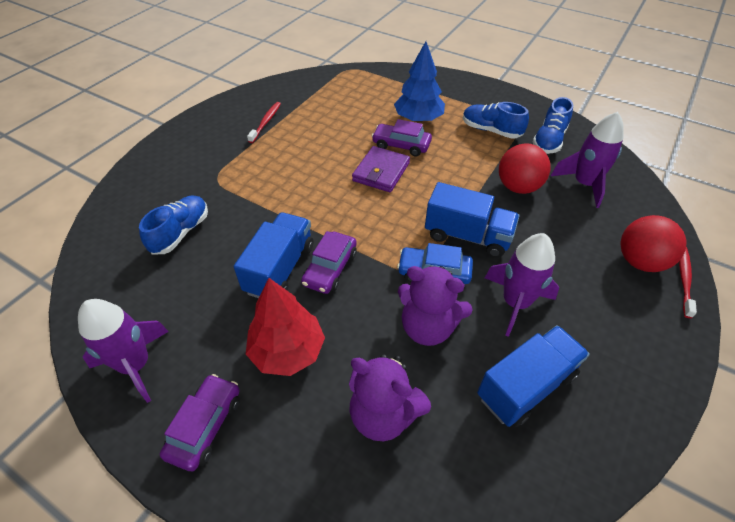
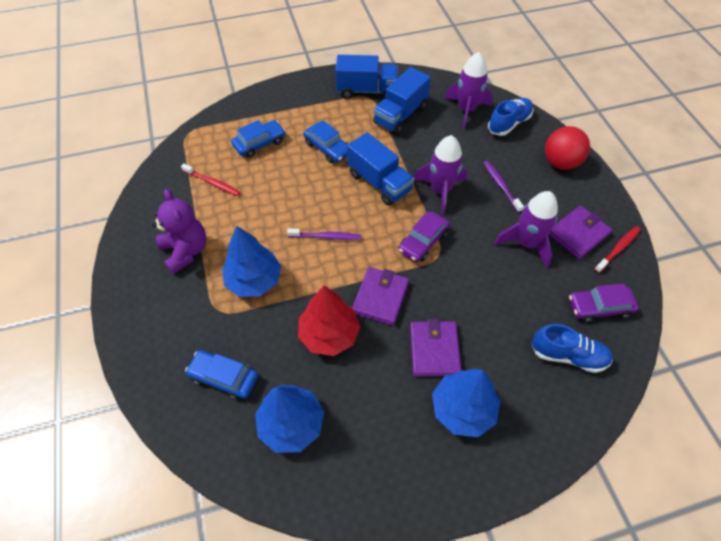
blue car: [397,243,473,284] = 1 -> [185,350,258,400] [231,120,285,158] [303,120,348,163] = 3
blue shoe: [139,195,208,255] [463,102,529,139] [533,97,573,154] = 3 -> [488,98,534,136] [531,324,613,373] = 2
blue tree: [394,41,445,122] = 1 -> [222,226,282,297] [255,384,324,453] [432,368,500,437] = 3
purple car: [160,374,240,472] [301,231,357,294] [372,119,432,157] = 3 -> [398,211,450,262] [569,283,639,322] = 2
purple teddy bear: [349,355,431,441] [398,266,473,346] = 2 -> [152,189,206,274] = 1
purple toothbrush: none = 0 -> [287,228,361,240] [484,161,524,213] = 2
purple wallet: [352,146,410,192] = 1 -> [352,267,409,326] [410,319,461,376] [548,206,612,259] = 3
red ball: [499,143,551,194] [620,215,686,272] = 2 -> [545,126,590,170] = 1

